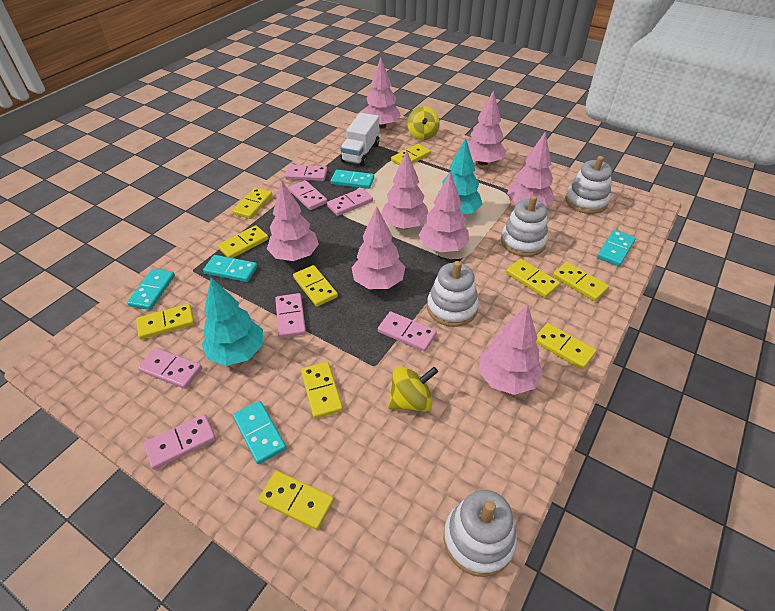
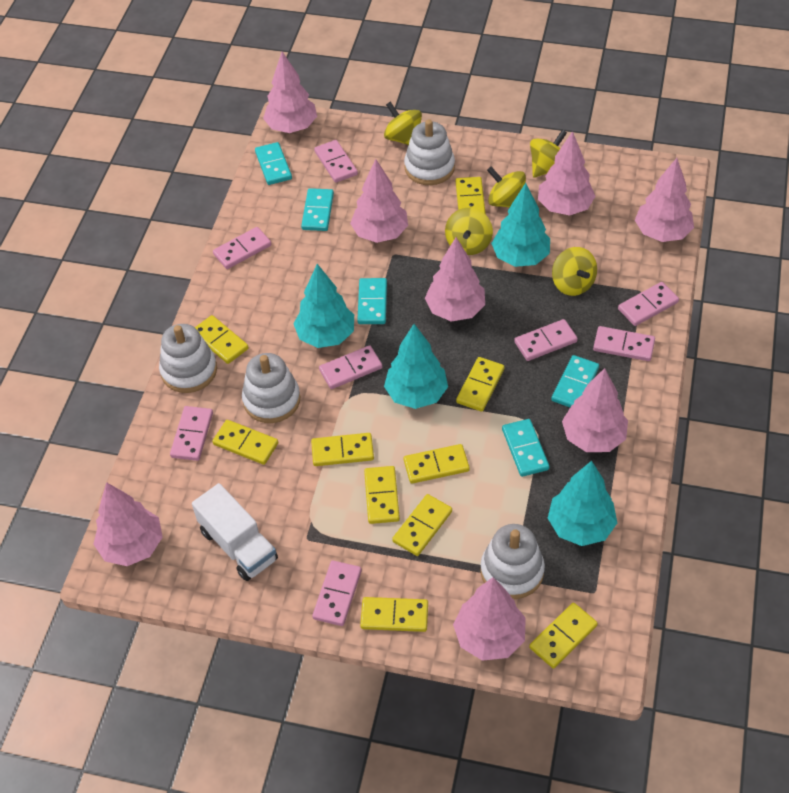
pink domino: [138,348,202,389] [144,414,216,470] [275,293,306,338] [285,165,327,181] [289,180,327,210] [327,188,373,216] [378,311,437,352] = 7 -> [170,406,213,461] [213,227,271,269] [312,560,362,626] [314,140,358,183] [319,345,382,389] [514,319,578,361] [593,326,655,361] [618,282,679,326] = 8
turquoise tree: [201,277,263,366] [437,138,483,214] = 2 -> [294,264,354,348] [384,324,448,409] [491,183,550,267] [548,461,617,546] = 4
yellow spinning top: [388,366,438,412] [407,106,440,140] = 2 -> [384,102,422,145] [445,208,493,255] [487,167,526,208] [530,130,567,178] [552,247,597,296] = 5

